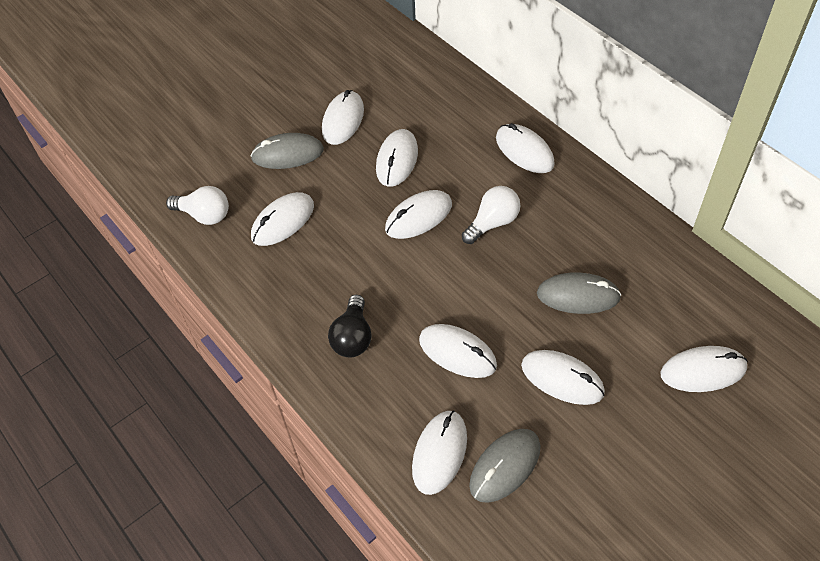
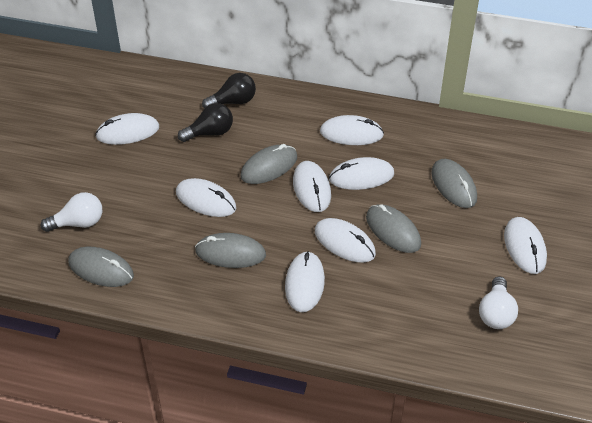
black light bulb: [328,295,372,357] = 1 -> [178,103,233,142] [202,73,256,109] = 2
grey mouse: [251,133,324,169] [469,429,541,503] [537,273,621,314] = 3 -> [68,247,134,287] [195,233,266,268] [240,144,297,184] [366,204,421,253] [431,159,477,208] = 5
white mouse: [251,192,314,246] [322,90,364,145] [376,129,418,187] [385,190,452,239] [412,411,467,495] [419,324,497,378] [496,123,555,173] [521,350,605,405] [660,346,748,392] = 9 -> [95,113,159,145] [176,178,236,217] [285,251,325,312] [293,161,331,212] [315,218,376,263] [320,115,384,145] [329,157,394,190] [504,217,547,274] = 8

